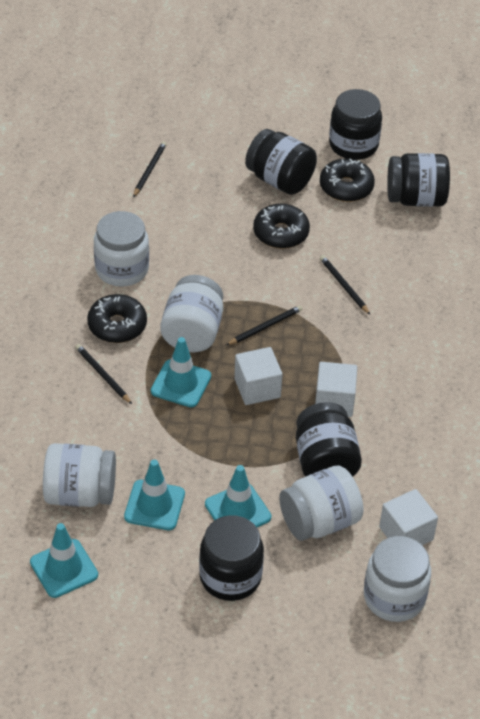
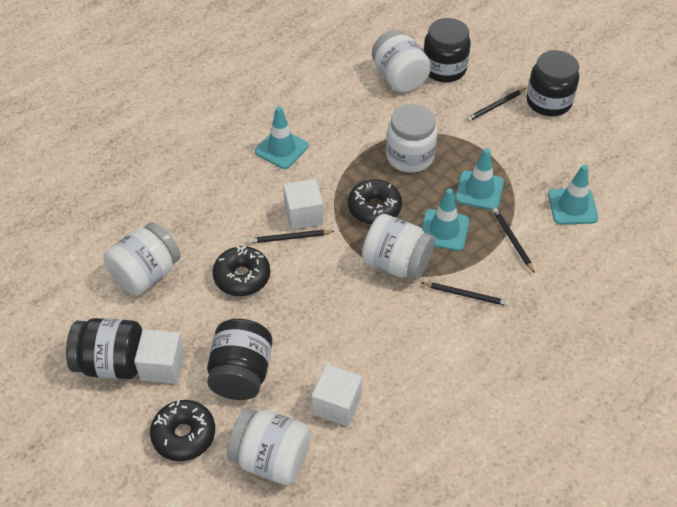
black jar: [199,515,264,601] [245,129,317,195] [296,402,362,477] [329,89,382,160] [387,153,450,207] = 5 -> [66,318,142,379] [207,319,272,400] [423,18,471,82] [526,50,579,116] = 4

